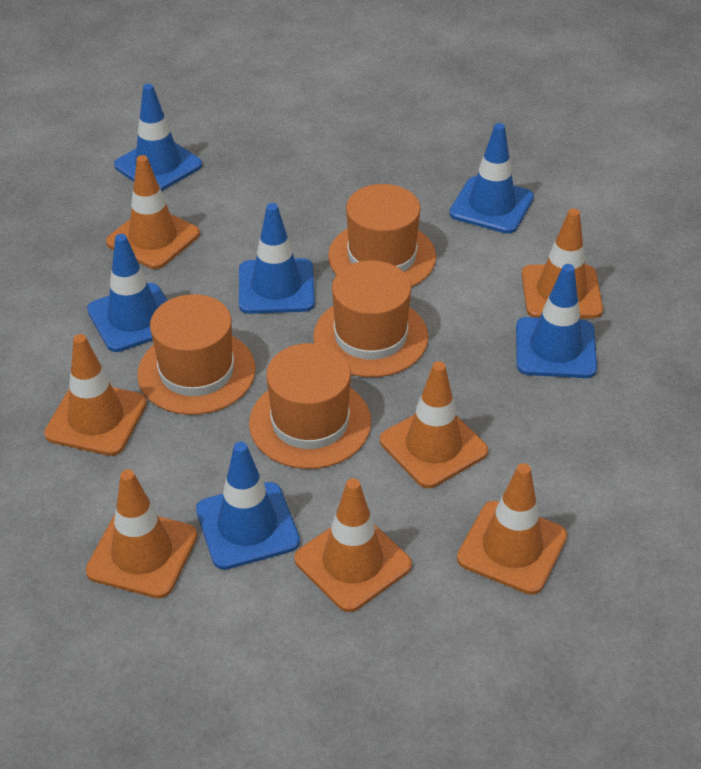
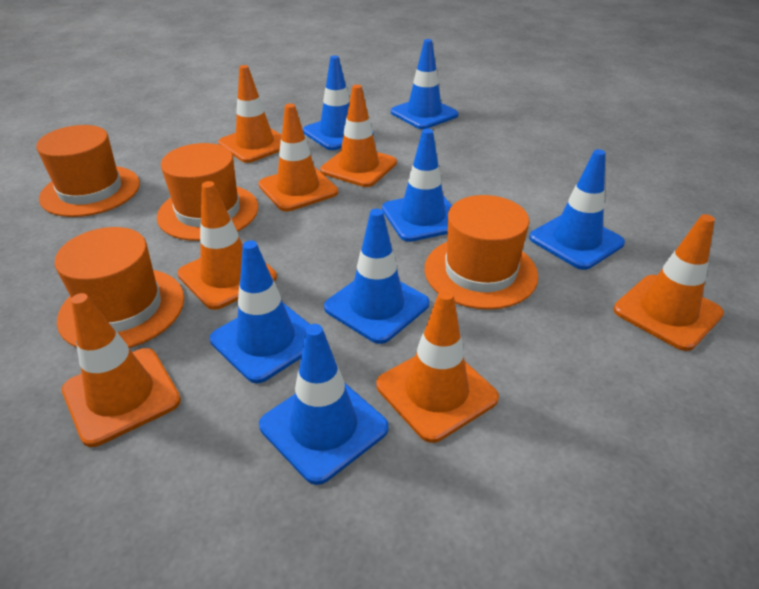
blue traffic cone: [87,234,168,352] [114,84,202,191] [196,442,300,570] [239,203,315,314] [449,123,534,234] [516,264,597,378] = 6 -> [210,240,311,383] [259,324,389,485] [303,55,374,150] [324,209,430,344] [382,129,452,242] [391,39,459,129] [529,149,625,270] = 7

